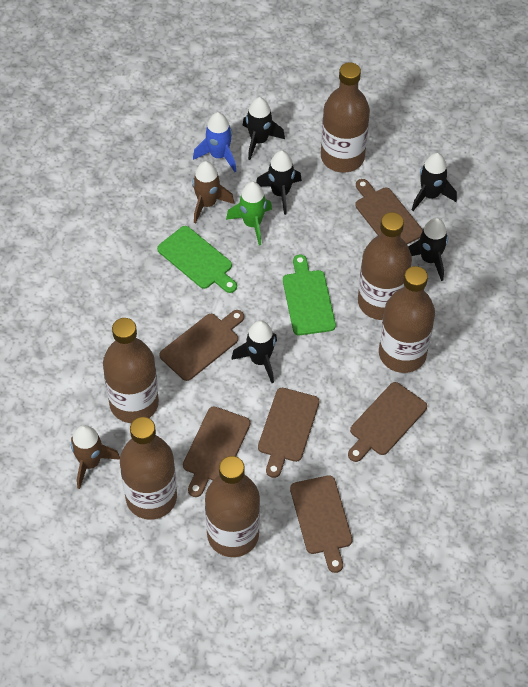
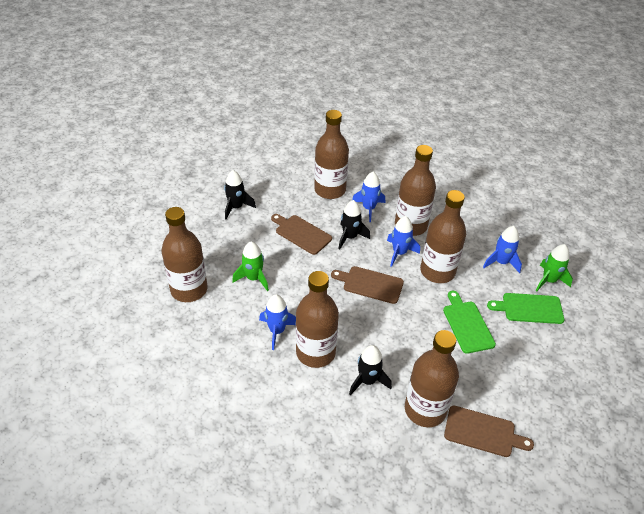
black rocket: [231,320,277,383] [242,97,285,160] [256,150,302,215] [408,218,448,281] [412,153,457,211] = 5 -> [224,170,256,219] [338,200,370,249] [349,345,392,395] = 3
blue rocket: [193,112,236,172] = 1 -> [259,294,296,350] [352,172,385,222] [387,216,420,267] [483,226,522,273] = 4
brown cutting board: [159,310,244,381] [183,406,250,497] [258,388,319,478] [290,475,352,573] [348,382,427,462] [355,179,423,244] = 6 -> [271,214,332,255] [331,266,404,304] [444,406,534,457] = 3
brown rocket: [71,425,120,489] [192,161,234,224] = 2 -> none = 0
green rocket: [226,182,272,246] = 1 -> [232,241,269,291] [535,244,573,292] = 2

